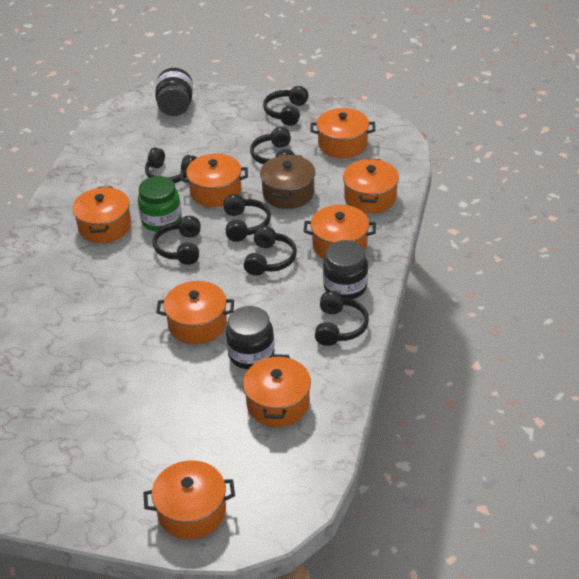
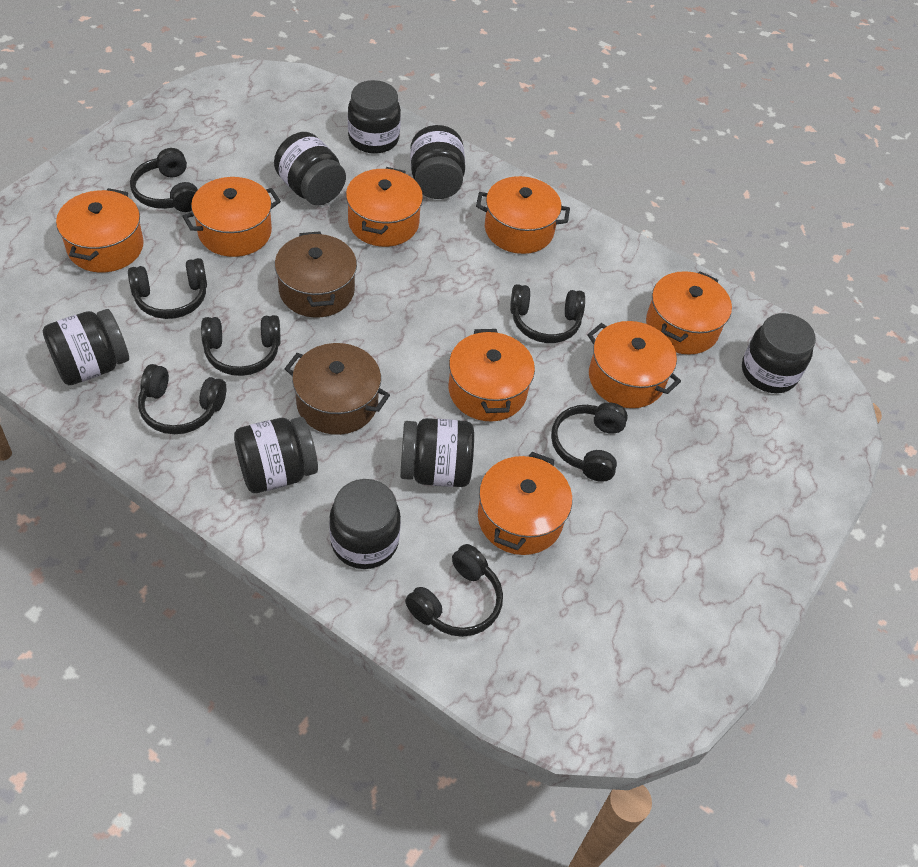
black jar: [155,68,193,116] [226,306,275,369] [323,240,368,299] = 3 -> [43,309,129,385] [234,417,318,493] [274,132,346,205] [329,479,401,569] [348,80,401,154] [400,418,474,487] [410,125,465,199] [742,313,816,393] = 8
brown pot: [260,154,315,209] = 1 -> [275,231,357,318] [284,343,390,435] = 2
green jar: [138,176,182,232] = 1 -> none = 0

